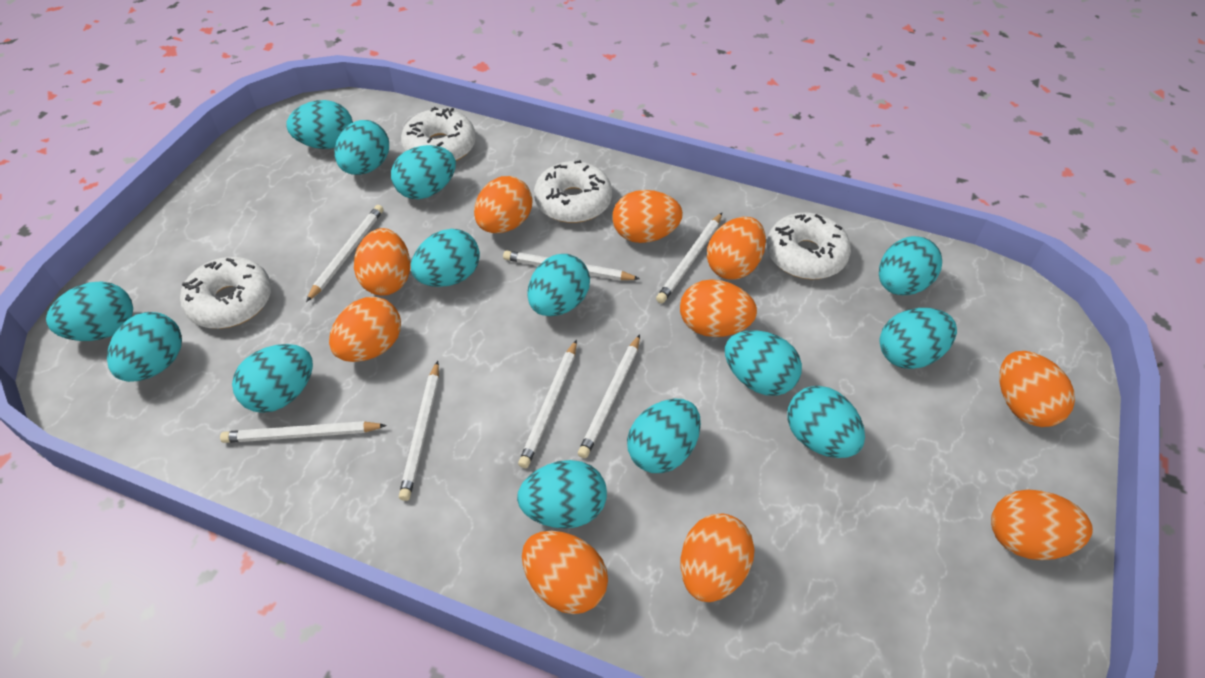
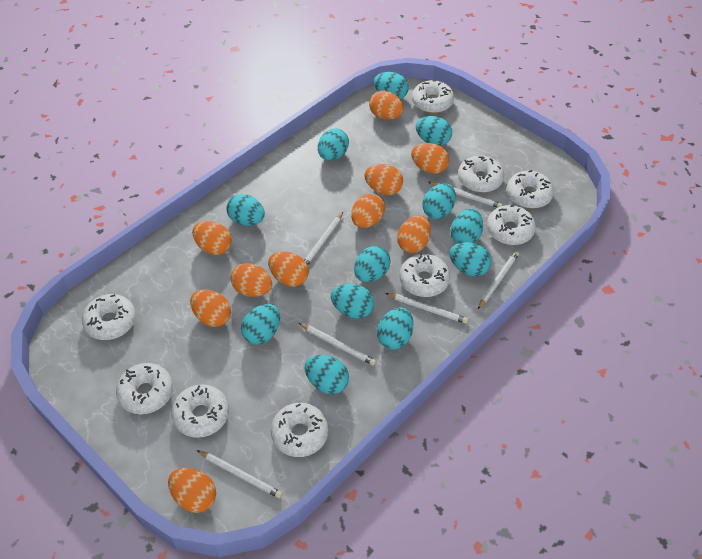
turquoise egg: [46,281,133,341] [107,312,182,382] [232,344,313,413] [286,100,353,149] [335,120,389,175] [391,145,456,199] [411,229,480,287] [517,460,607,529] [527,254,590,316] [627,399,701,473] [725,330,802,396] [787,386,865,458] [879,236,942,295] [880,308,957,369] = 14 -> [226,194,265,226] [241,304,280,345] [305,355,349,394] [318,128,349,160] [331,284,374,319] [354,246,391,282] [374,72,408,100] [377,307,413,350] [416,116,452,146] [422,183,456,219] [449,242,491,277] [450,208,483,244] = 12
white donut: [180,257,271,329] [401,107,476,161] [534,160,612,223] [767,213,851,280] = 4 -> [82,294,136,340] [116,363,173,414] [171,384,229,438] [271,403,328,457] [400,254,450,297] [412,80,454,113] [458,156,504,193] [487,205,536,245] [507,170,554,208] = 9
white pencil: [220,421,387,443] [306,205,384,302] [399,361,439,501] [503,251,640,281] [518,340,577,468] [578,334,640,458] [656,213,722,303] = 7 -> [197,450,282,498] [299,323,376,366] [305,212,343,265] [386,293,468,324] [428,182,503,207] [478,251,519,309] = 6

